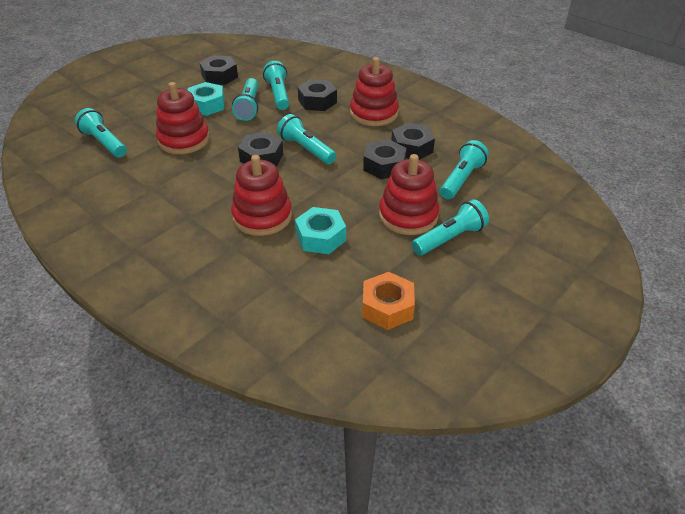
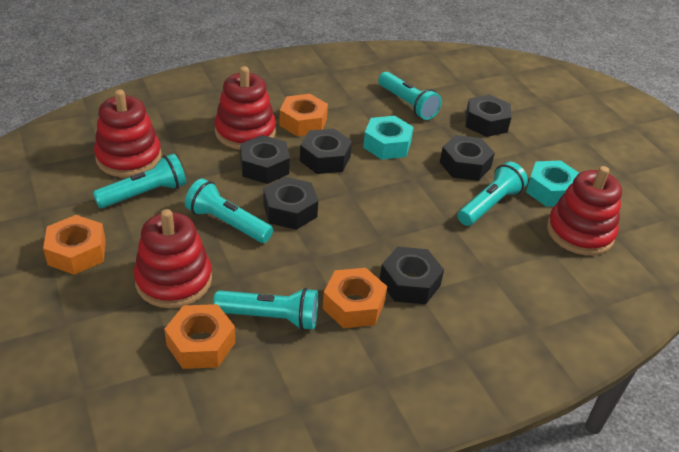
black nut: [200,56,238,85] [238,132,283,167] [298,79,337,111] [363,139,407,179] [391,123,435,160] = 5 -> [240,135,290,184] [263,177,318,230] [300,129,352,174] [380,247,444,304] [440,135,495,181] [466,95,511,137] = 6
orange nut: [362,272,415,330] = 1 -> [43,215,106,275] [164,304,235,369] [279,94,328,136] [322,268,387,328] = 4
turquoise flashlight: [75,108,127,158] [232,78,258,121] [263,61,289,110] [277,114,336,164] [412,199,489,255] [440,140,489,199] = 6 -> [93,153,186,208] [185,178,273,243] [213,288,318,330] [378,72,442,120] [458,162,528,226] = 5

